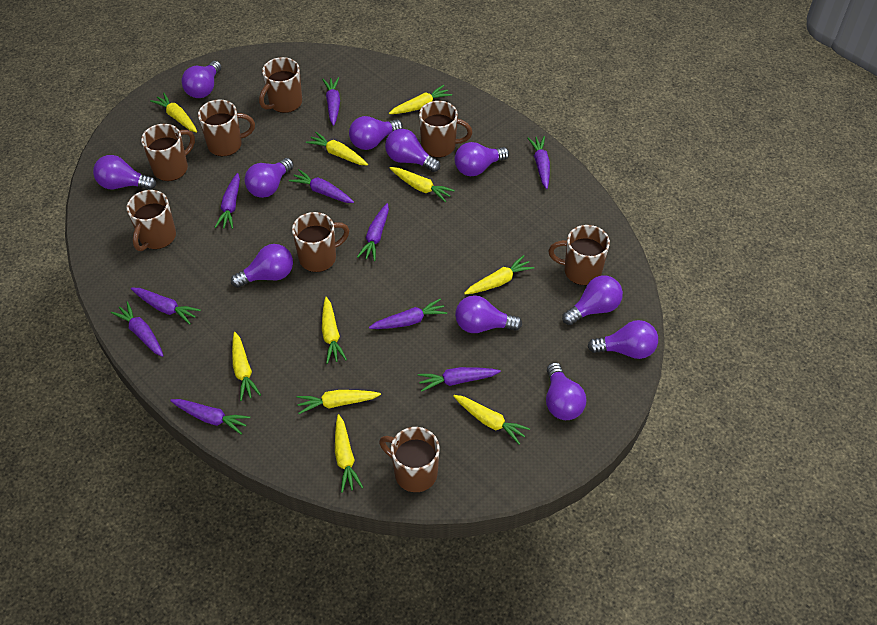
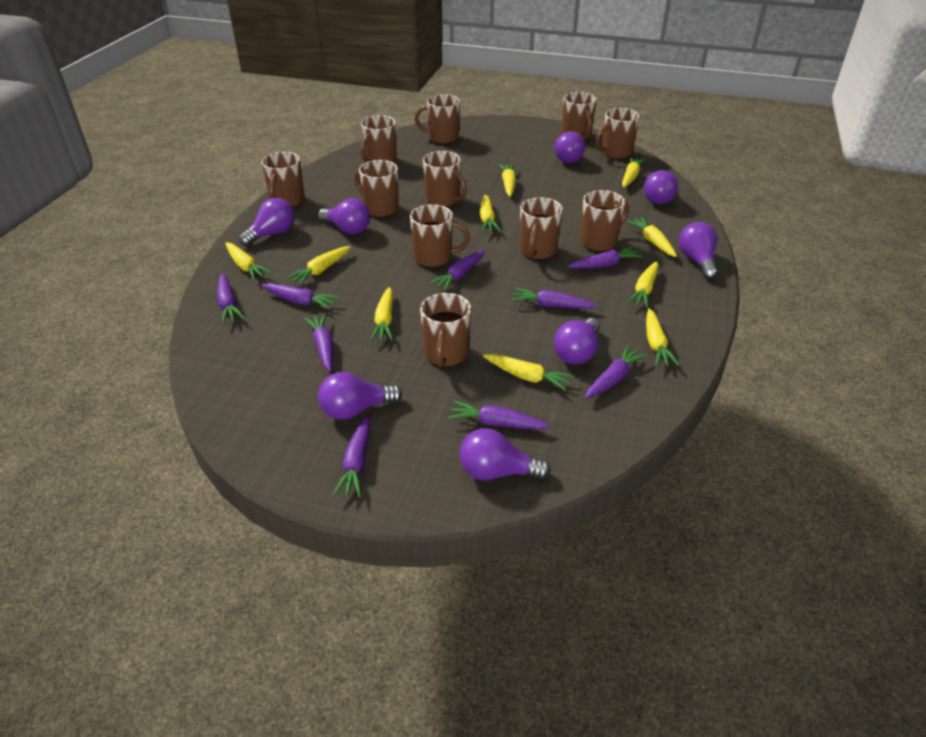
brown mug: [127,190,176,251] [141,124,195,181] [198,100,255,156] [259,57,302,113] [292,212,349,272] [379,427,440,492] [419,101,472,157] [548,225,610,285] = 8 -> [261,152,305,208] [354,160,399,217] [360,115,397,163] [410,204,470,267] [414,94,460,144] [420,293,471,367] [423,151,467,207] [520,197,563,260] [562,92,597,140] [580,190,629,252] [595,108,640,159] = 11
purple carrot: [111,301,164,357] [131,288,201,325] [170,399,250,435] [214,173,240,229] [289,169,354,203] [322,77,340,126] [357,203,389,261] [369,298,447,329] [418,367,501,392] [528,136,550,189] = 10 -> [217,274,244,324] [261,283,339,310] [304,313,333,372] [333,415,371,497] [429,250,485,291] [448,401,550,430] [511,288,597,309] [568,246,643,269] [585,345,648,399] = 9
purple light bulb: [93,155,156,190] [181,61,221,98] [231,244,293,288] [244,158,294,198] [349,116,403,150] [385,129,440,172] [455,142,509,176] [455,295,522,333] [546,362,586,420] [562,276,623,325] [588,320,658,359] = 11 -> [239,198,295,246] [318,198,370,234] [318,372,402,420] [459,428,551,481] [554,318,600,364] [555,131,585,163] [644,170,678,204] [679,222,718,279] = 8

